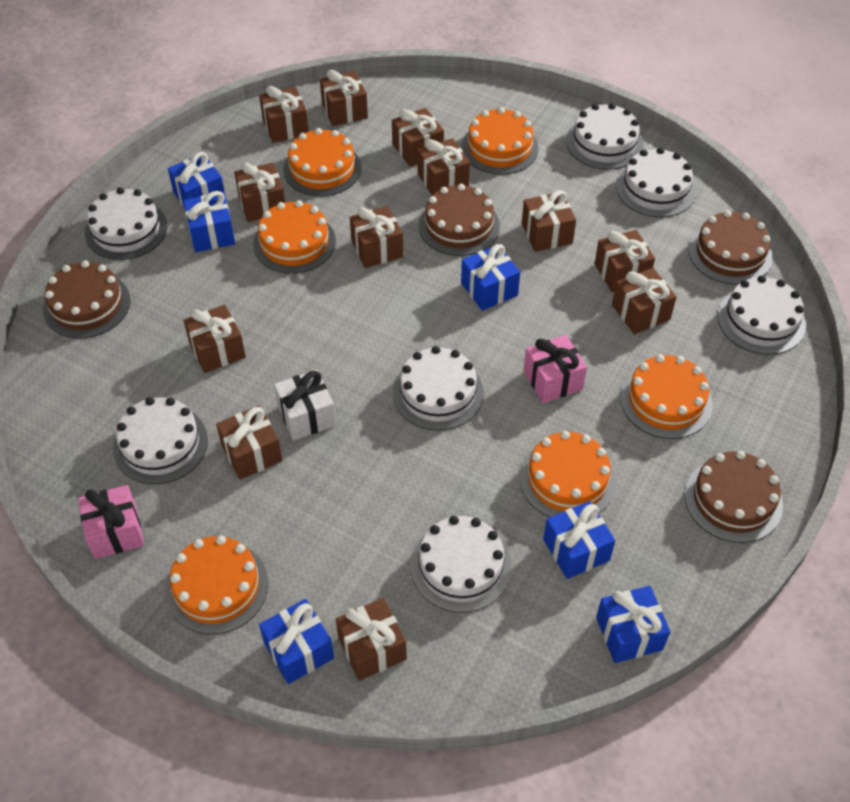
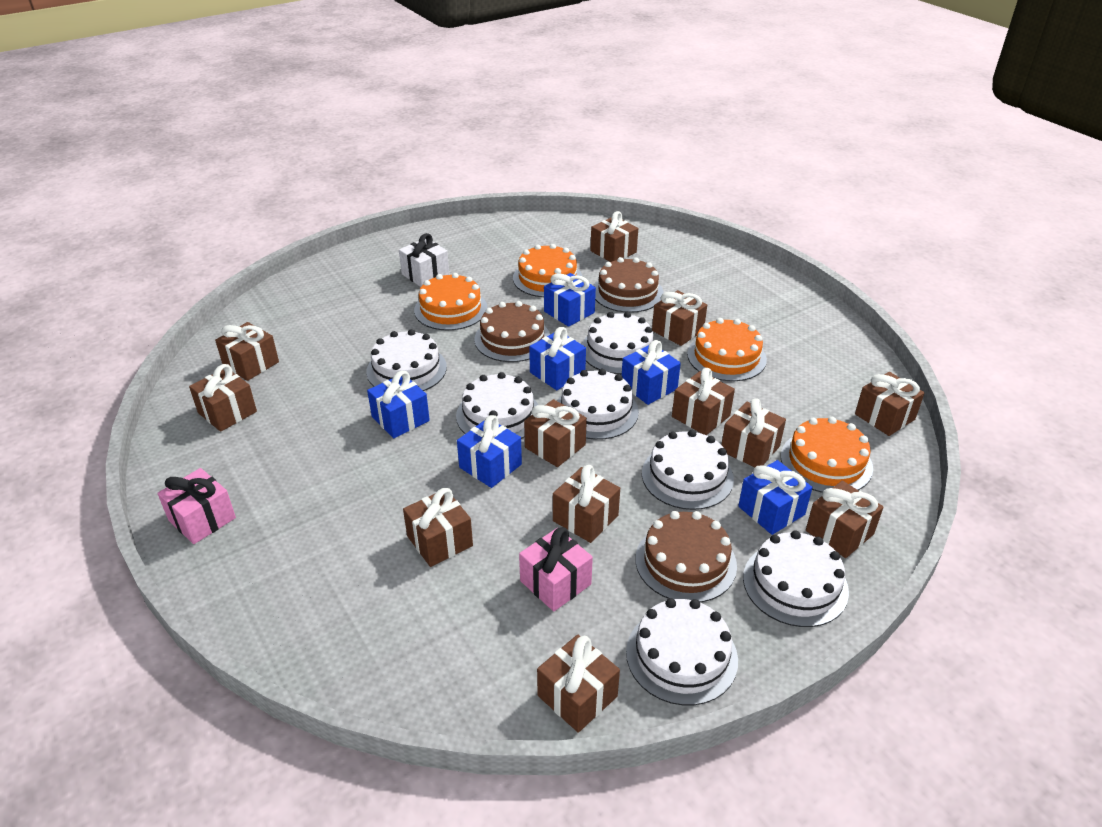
brown cake: [43,260,130,338] [419,184,500,256] [684,451,783,543] [689,210,773,285] = 4 -> [474,301,550,362] [594,257,664,313] [636,511,737,602] = 3
orange cake: [165,535,268,634] [253,200,336,274] [283,128,362,196] [462,107,538,175] [520,431,616,517] [620,354,713,439] = 6 -> [414,273,487,330] [513,244,582,297] [687,318,767,381] [781,417,873,493] = 4

